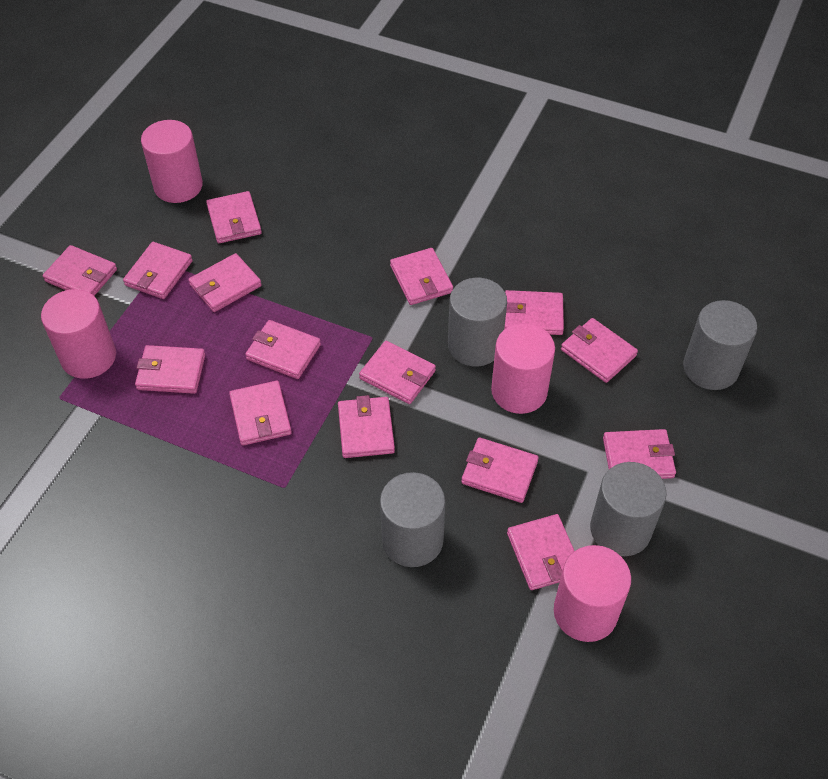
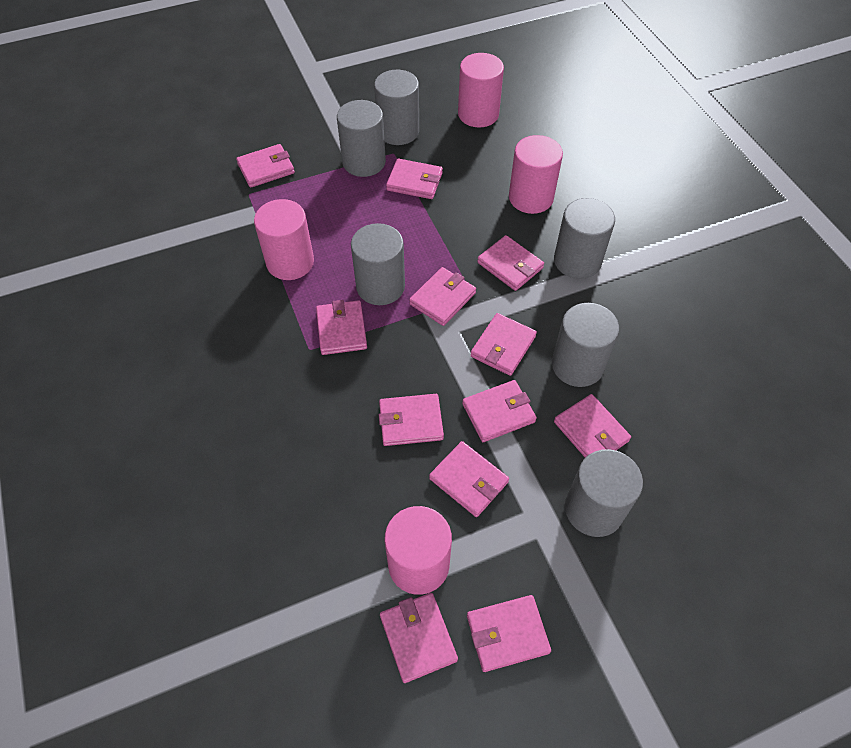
grey cylinder: [380,472,445,567] [448,278,507,366] [590,462,666,556] [683,300,757,390] = 4 -> [337,100,386,177] [351,223,405,305] [374,70,419,145] [552,303,619,387] [554,198,615,279] [565,449,643,537] = 6
pink wallet: [43,245,117,296] [123,242,193,299] [135,345,205,394] [188,253,262,312] [206,191,262,243] [229,381,292,446] [245,320,321,379] [338,395,395,458] [359,341,436,404] [390,248,453,305] [461,437,539,503] [504,290,564,335] [507,514,574,590] [561,318,638,383] [603,429,676,479] = 15 -> [236,144,295,188] [316,300,367,355] [379,394,444,446] [380,593,458,683] [386,159,443,199] [409,267,476,326] [429,441,509,517] [462,380,537,442] [467,595,551,672] [470,313,537,376] [477,235,544,291] [554,394,631,457] = 12

